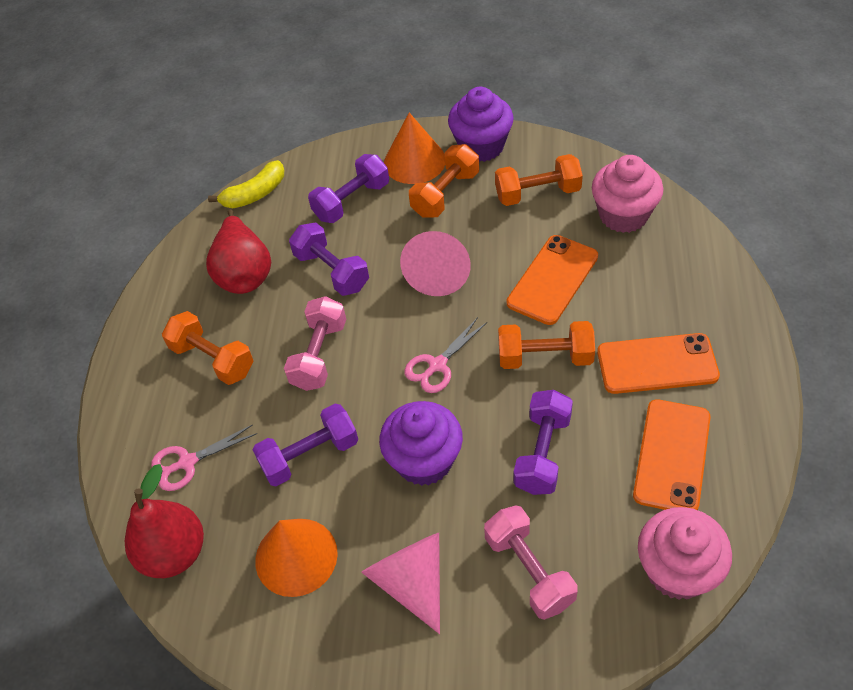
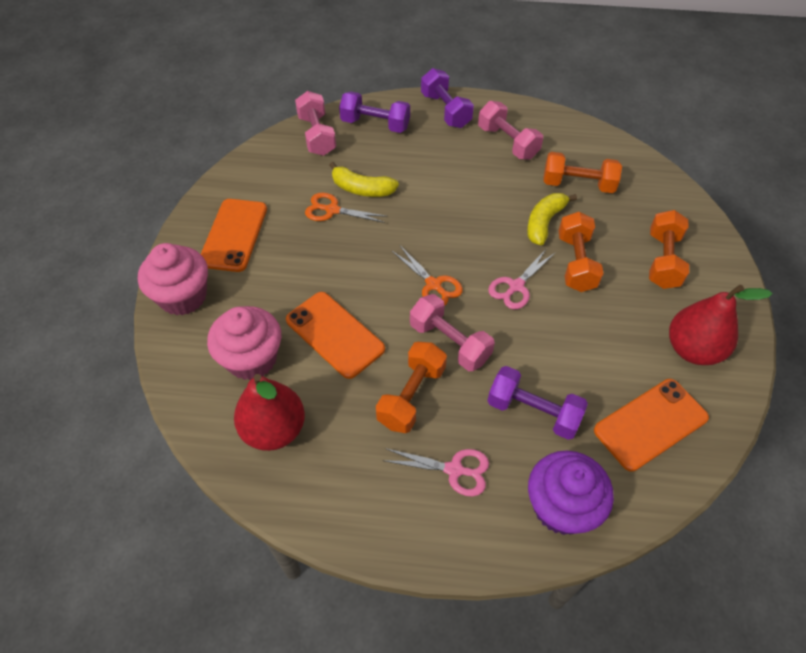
orange cone: [255,519,338,597] [384,112,445,184] = 2 -> none = 0
orange scissors: none = 0 -> [305,193,388,223] [392,246,463,305] = 2
pink cone: [361,533,440,634] [400,231,471,296] = 2 -> none = 0
pink dumbbell: [284,296,346,391] [484,506,578,620] = 2 -> [295,91,336,156] [410,294,495,371] [478,101,543,160] = 3
purple cupcake: [379,401,463,486] [448,87,514,162] = 2 -> [528,451,614,535] = 1
purple dumbbell: [253,404,358,486] [289,222,369,296] [308,154,389,223] [514,390,573,495] = 4 -> [339,91,410,133] [421,68,474,128] [487,366,588,440] = 3
yellow banana: [208,160,284,208] = 1 -> [329,162,399,197] [527,193,577,245] = 2

